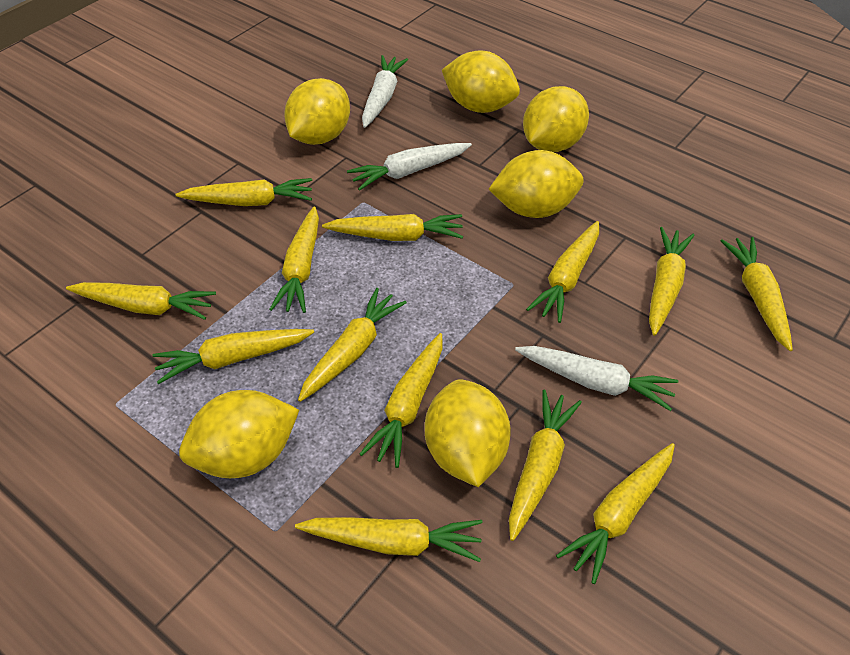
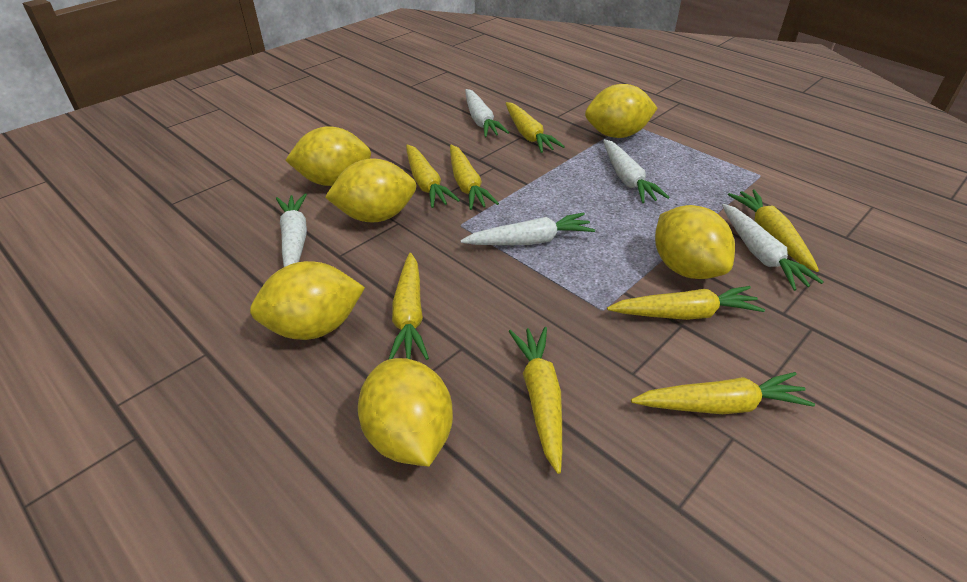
white carrot: [347,143,472,191] [362,55,408,128] [515,346,678,411] = 3 -> [276,194,307,267] [460,212,595,245] [465,89,509,137] [603,139,670,203] [722,204,824,291] = 5
yellow carrot: [66,282,216,320] [153,329,314,384] [175,178,312,206] [269,207,319,313] [295,517,483,562] [298,288,407,402] [322,214,463,241] [360,333,443,468] [509,390,582,541] [526,221,599,323] [556,443,675,584] [649,227,695,336] [721,237,793,351] = 13 -> [388,253,429,360] [406,144,460,208] [450,145,499,210] [506,102,565,153] [509,327,562,474] [607,286,765,320] [631,372,815,414] [728,189,819,272] = 8

